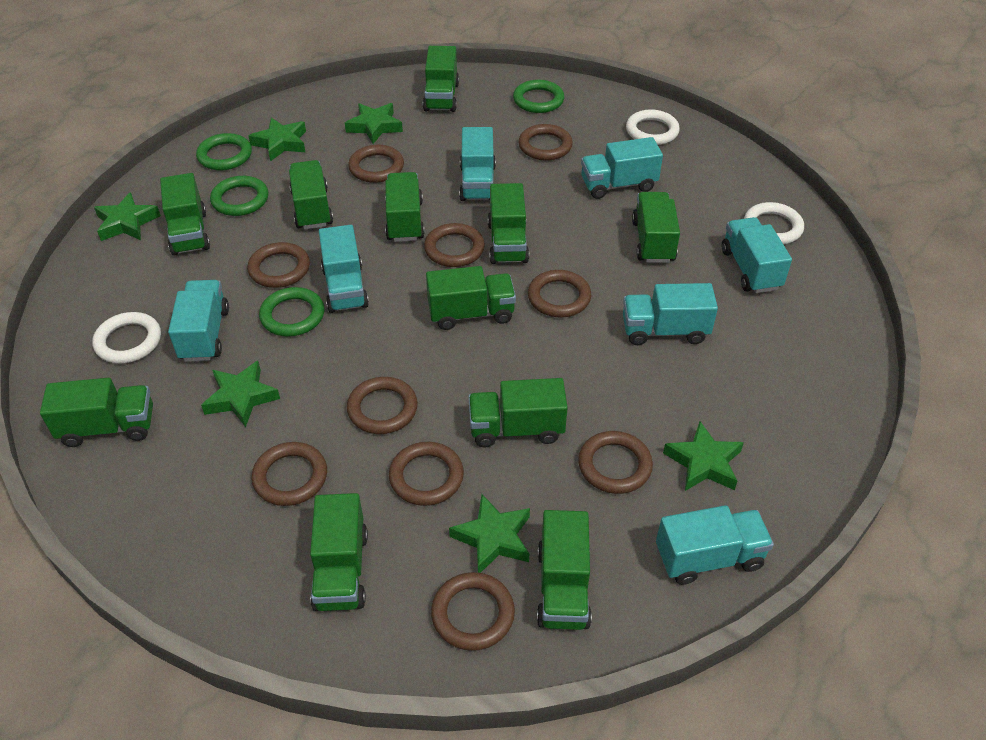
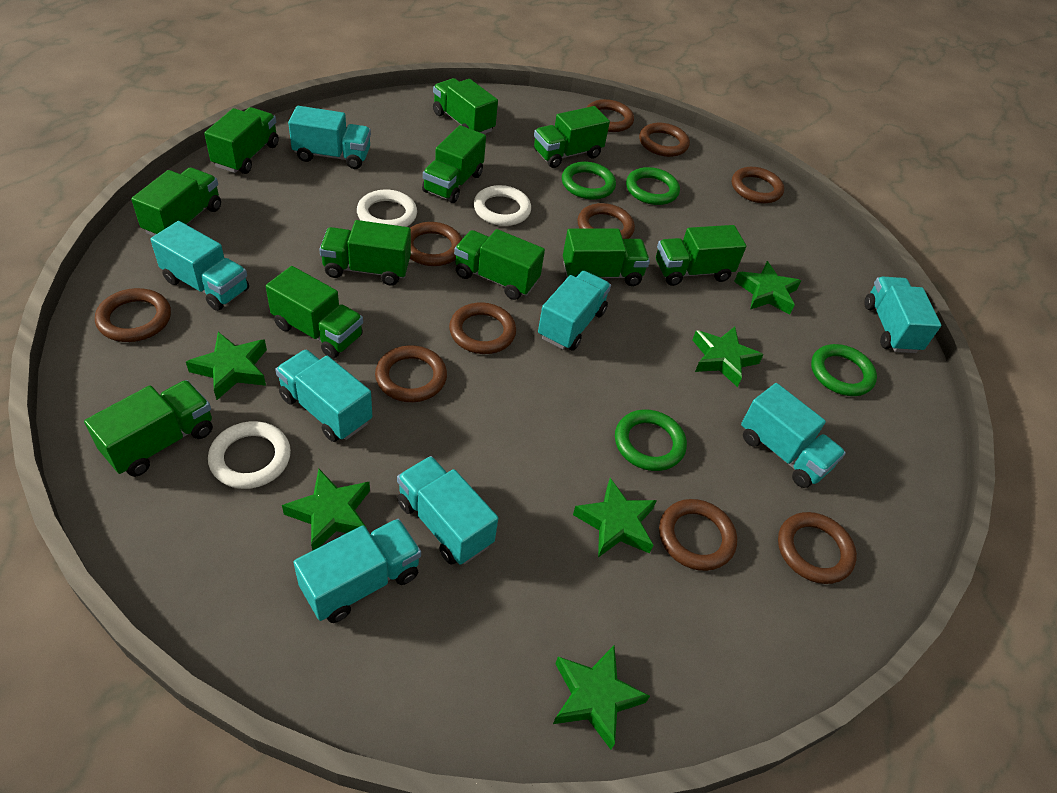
turquoise truck: [168,280,229,362] [319,225,369,313] [459,127,496,201] [581,137,663,199] [623,283,718,345] [656,505,774,585] [722,217,792,293] = 7 -> [150,221,249,311] [275,349,372,442] [288,106,371,169] [293,519,421,623] [397,456,498,565] [538,271,611,351] [741,383,846,488] [864,277,941,353] = 8

